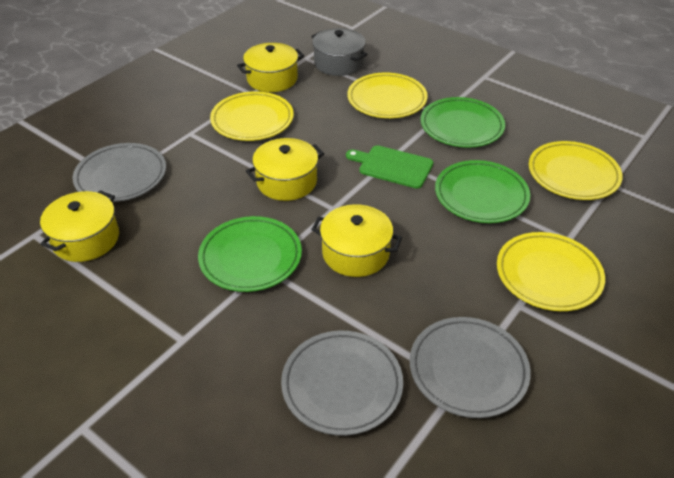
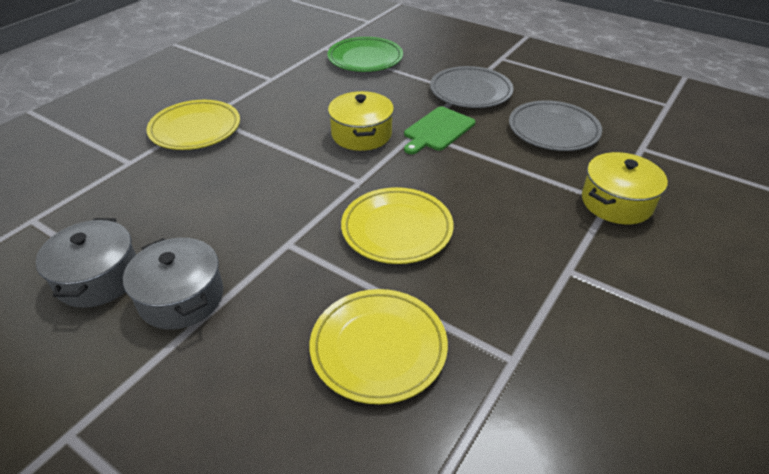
green plate: [198,216,302,292] [421,97,505,148] [435,160,530,223] = 3 -> [327,37,403,72] = 1
grey plate: [73,143,166,202] [281,331,403,436] [410,317,531,418] = 3 -> [430,66,513,108] [509,100,602,151] = 2
grey pot: [311,28,368,76] = 1 -> [36,218,136,308] [123,238,223,330] = 2
yellow plate: [210,91,294,141] [347,73,428,118] [497,232,605,311] [529,141,623,200] = 4 -> [146,100,240,150] [310,289,448,404] [341,187,453,264] = 3
yellow pot: [40,190,119,262] [237,43,304,92] [246,138,324,201] [311,204,402,277] = 4 -> [328,91,394,151] [582,152,668,224] = 2

